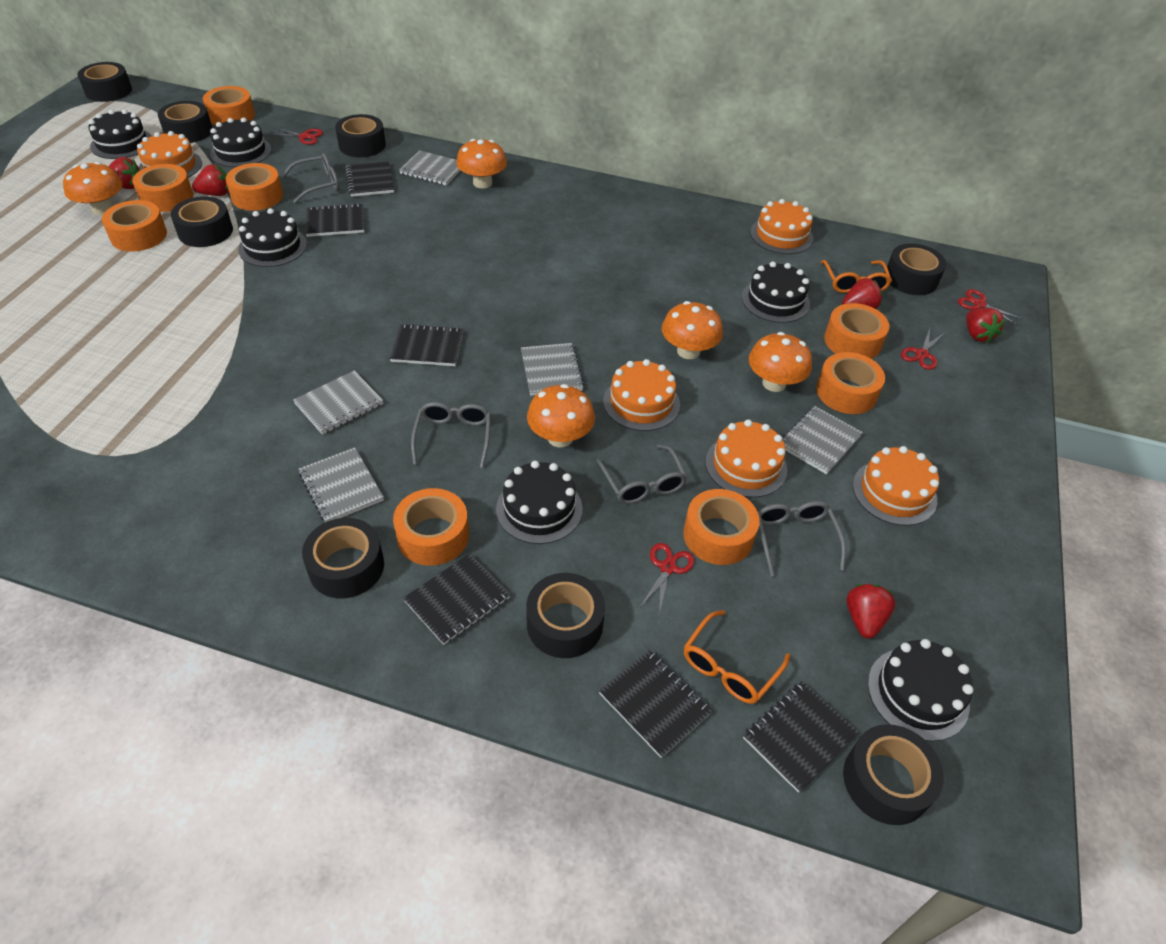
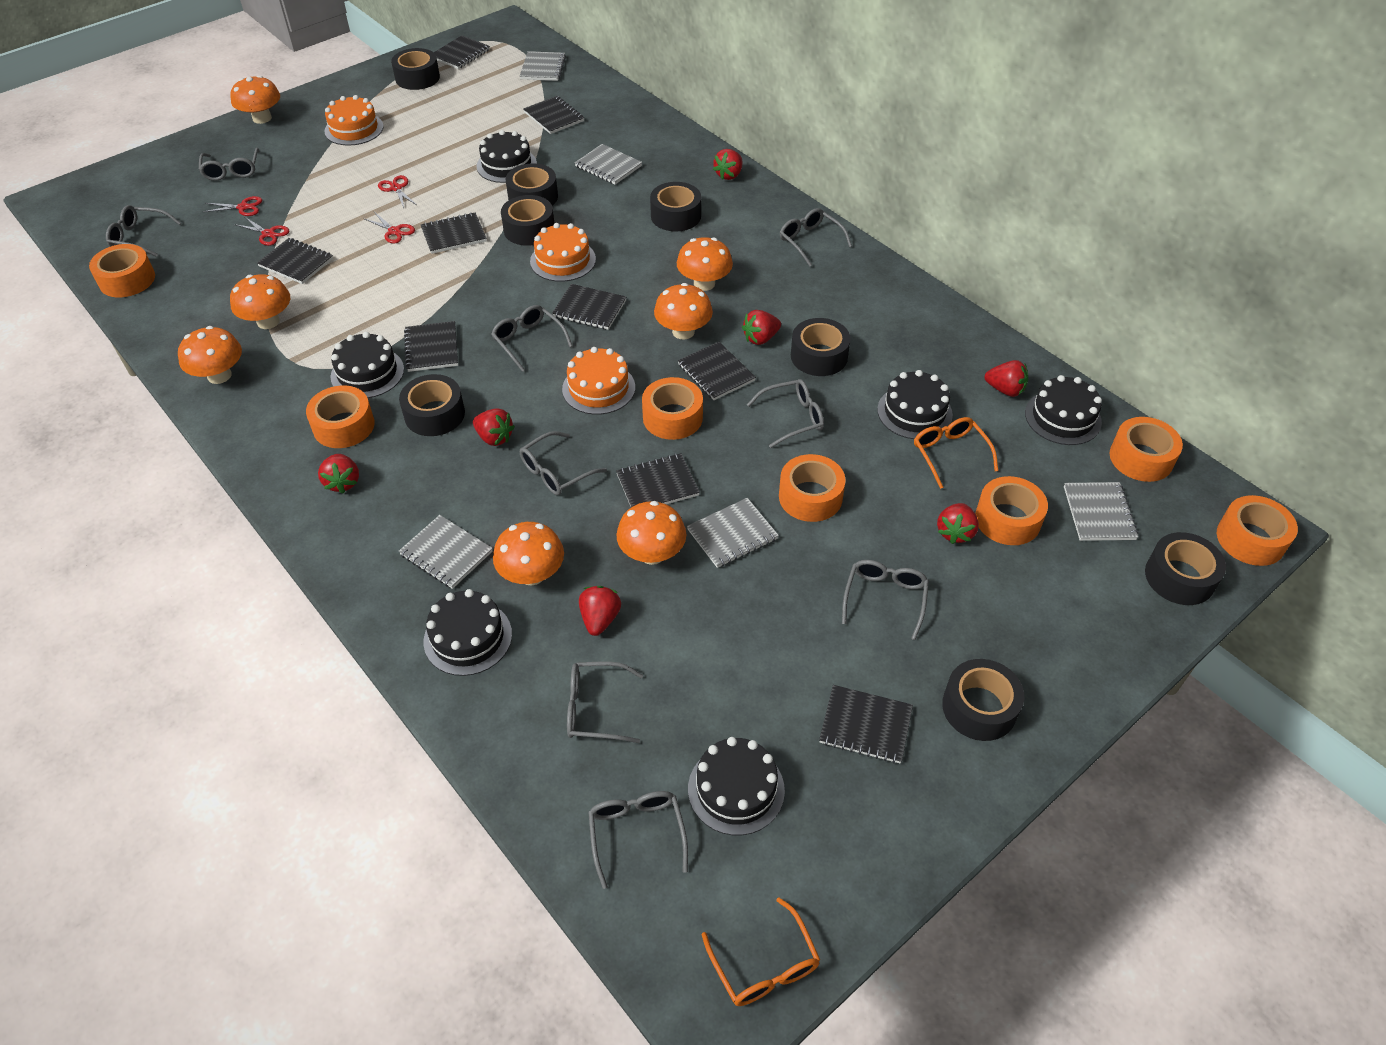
black notebook: [305,203,364,237] [345,161,394,197] [389,323,463,366] [403,553,511,645] [599,649,713,758] [743,681,859,793] = 6 -> [257,238,333,284] [404,321,458,372] [421,212,487,254] [434,35,490,69] [523,96,584,134] [552,284,626,330] [616,453,700,507] [678,342,756,400] [819,685,913,764] = 9
grey glasses: [282,153,339,203] [411,402,491,468] [596,444,687,504] [758,501,846,576] = 4 -> [106,205,181,257] [199,148,259,181] [491,305,572,372] [520,431,607,495] [567,661,643,743] [588,791,688,889] [747,379,824,448] [780,208,852,266] [842,560,929,640] = 9
orange cake: [137,131,202,178] [603,359,680,431] [705,420,787,498] [750,199,813,254] [853,446,939,526] = 5 -> [324,95,384,146] [530,223,596,282] [562,347,635,415] = 3
orange mushroom: [63,162,123,215] [456,139,507,188] [527,384,595,447] [662,301,723,359] [749,332,812,392] = 5 -> [178,326,242,384] [230,75,280,124] [230,274,290,329] [493,522,564,586] [616,501,686,565] [654,283,713,340] [677,237,733,291] = 7
orange tape: [102,200,167,252] [132,164,193,212] [203,86,255,125] [225,163,283,211] [393,488,469,566] [683,489,760,565] [816,352,885,414] [824,303,889,359] = 8 -> [89,244,155,298] [306,386,375,448] [642,377,703,440] [779,454,846,522] [975,476,1048,545] [1109,417,1183,482] [1217,495,1298,566] = 7
red strawberry: [108,157,140,189] [192,164,229,196] [842,278,883,309] [846,584,896,639] [966,308,1005,343] = 5 -> [318,454,359,493] [473,408,515,446] [579,586,621,636] [713,149,742,180] [742,310,781,345] [937,503,979,544] [985,360,1028,397] = 7

